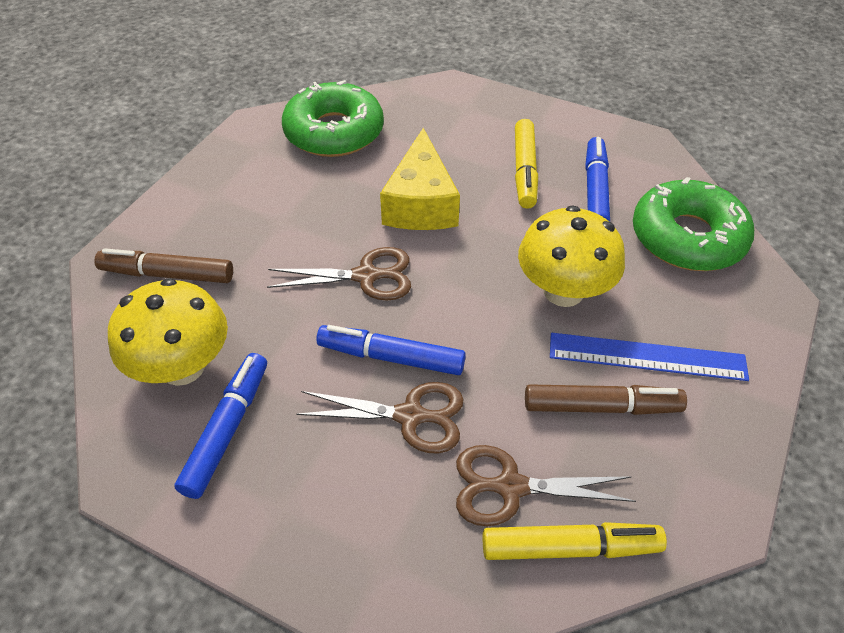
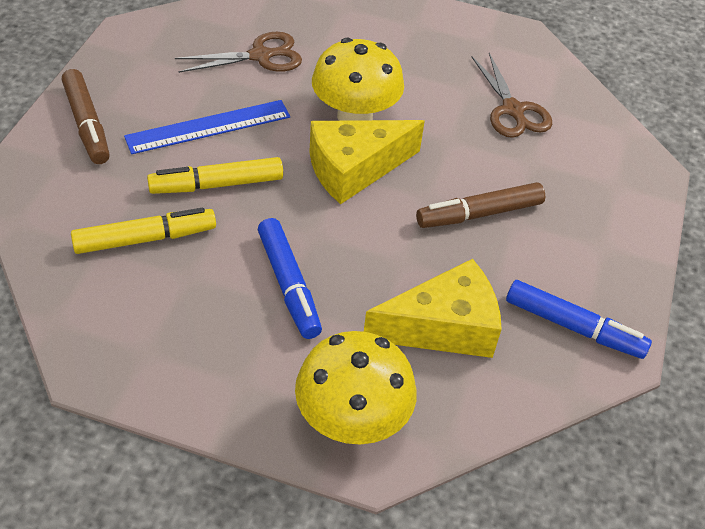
blue marker: [174,353,267,499] [316,325,466,375] [585,137,610,222] = 3 -> [258,218,322,339] [506,280,652,359] = 2
brown scissors: [267,247,411,301] [296,382,464,453] [456,445,636,526] = 3 -> [175,32,302,73] [472,53,552,138] = 2
green donut: [282,80,384,157] [633,177,754,271] = 2 -> none = 0
yellow cheese: [380,128,460,230] = 1 -> [309,120,425,204] [364,259,502,358] = 2

